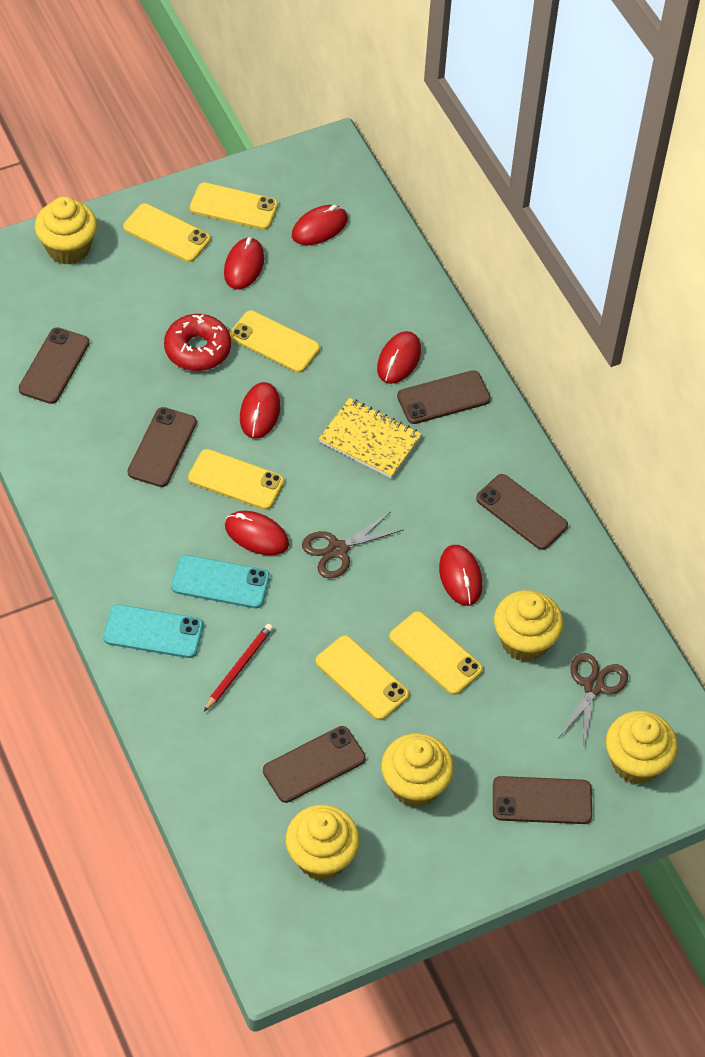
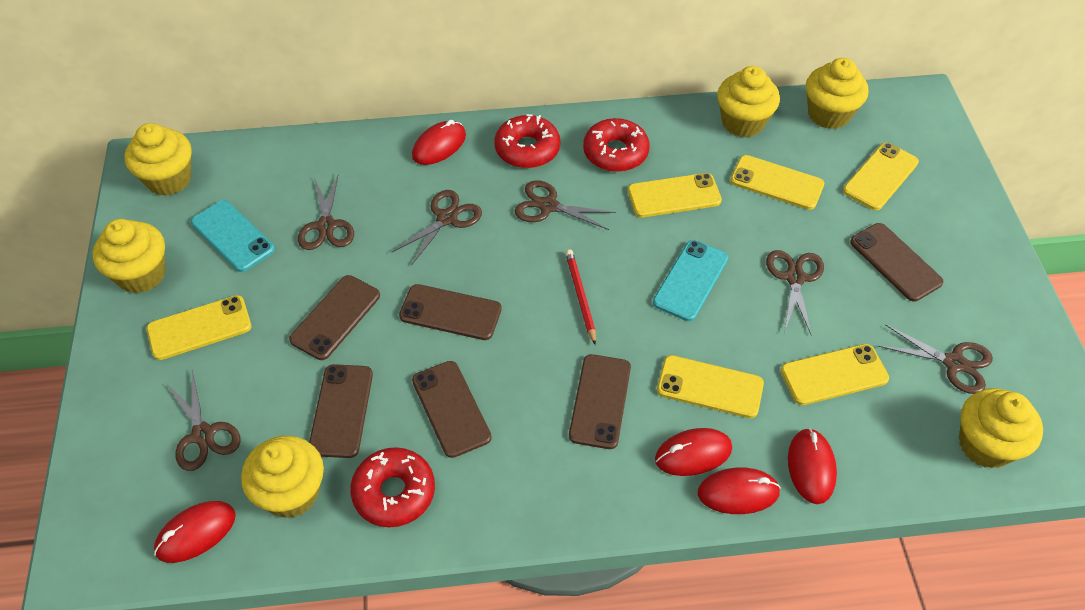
brown scissors: [302,512,404,579] [559,653,628,749] = 2 -> [165,371,241,471] [298,173,354,250] [392,190,482,266] [515,180,616,230] [766,250,824,336] [878,324,993,394] = 6
red donut: [164,314,231,371] = 1 -> [350,447,435,527] [494,114,560,168] [583,118,650,172] = 3
red mouse: [224,237,264,289] [225,511,289,555] [240,382,280,439] [292,205,348,245] [377,331,421,384] [439,545,482,606] = 6 -> [154,501,236,563] [412,120,466,165] [655,428,732,476] [697,467,781,514] [788,428,837,504] = 5
yellow cupcake: [35,197,97,265] [286,805,360,880] [381,733,454,807] [494,590,563,661] [606,711,678,784] = 5 -> [92,219,166,293] [124,123,192,196] [241,436,324,518] [717,66,780,138] [806,58,869,129] [959,388,1043,469] = 6
yellow notebook: [319,398,422,478] = 1 -> none = 0

